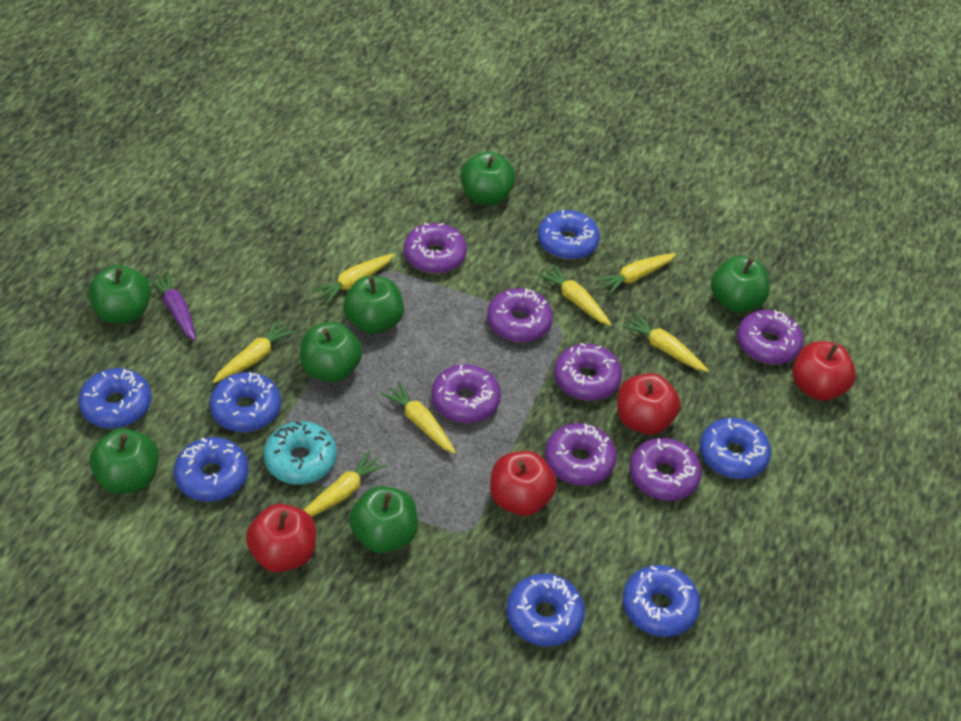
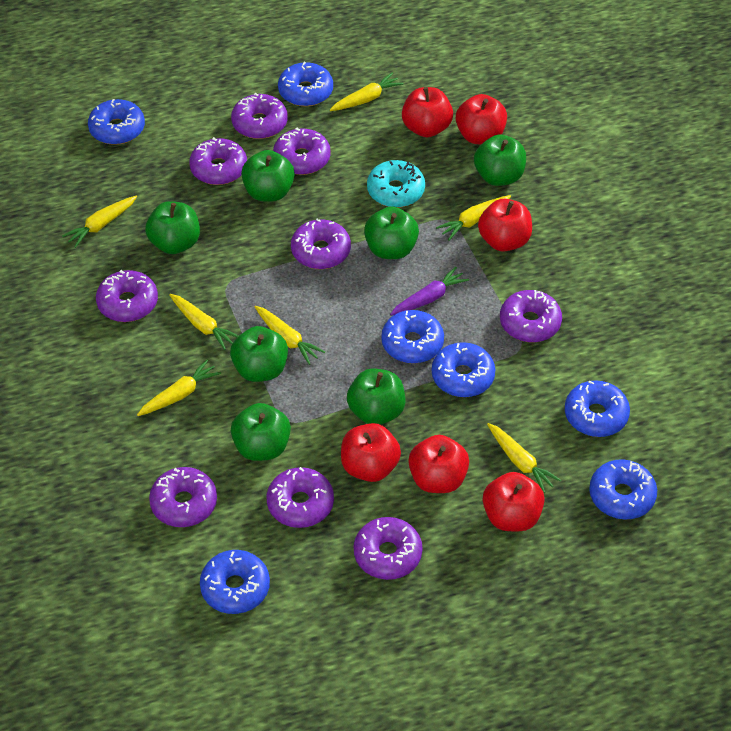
purple donut: [404,223,467,274] [431,364,501,423] [487,288,553,342] [545,423,617,486] [554,343,622,401] [630,438,702,501] [737,310,804,365] = 7 -> [96,270,158,322] [149,467,217,527] [189,137,247,185] [231,93,288,139] [266,467,334,528] [273,128,331,175] [291,219,351,269] [354,517,423,580] [500,290,562,342] = 9
red apple: [246,504,316,572] [490,451,557,516] [617,373,680,435] [793,341,856,401] = 4 -> [341,423,401,482] [402,87,453,137] [408,435,469,493] [456,94,507,144] [478,199,532,252] [483,472,545,531] = 6

